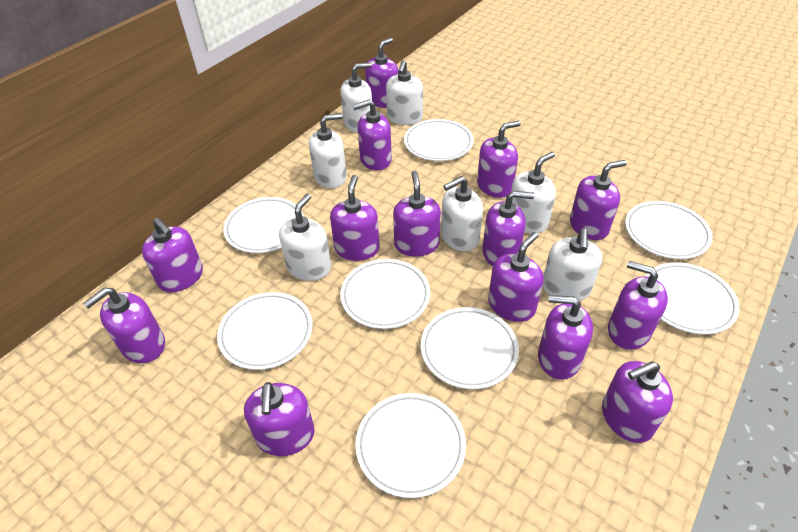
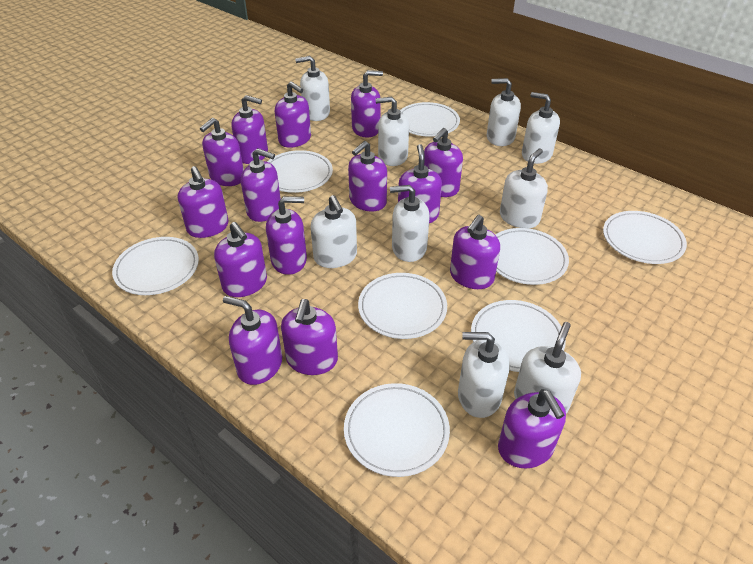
purple soap dispenser: [83,288,165,363] [142,218,203,293] [244,382,315,456] [330,175,380,261] [353,100,392,170] [365,38,398,108] [393,171,441,257] [477,121,521,198] [483,191,534,266] [488,232,544,322] [538,295,593,380] [570,160,627,240] [602,361,673,443] [608,261,668,350] = 14 -> [178,166,228,238] [200,118,244,186] [214,222,267,297] [223,296,282,385] [232,95,268,164] [241,148,281,222] [266,196,307,275] [275,81,311,148] [281,299,338,375] [348,141,387,211] [351,70,383,138] [398,144,442,223] [424,128,463,197] [450,215,500,289] [498,389,566,469] = 15
white soap dispenser: [279,194,331,281] [309,113,347,188] [340,63,372,132] [386,60,423,125] [441,176,483,252] [511,152,556,234] [543,229,602,301] = 7 -> [295,56,330,121] [311,195,357,268] [375,97,409,166] [390,185,430,262] [458,332,510,418] [487,78,521,146] [500,149,548,228] [514,322,581,413] [522,92,560,164] = 9

